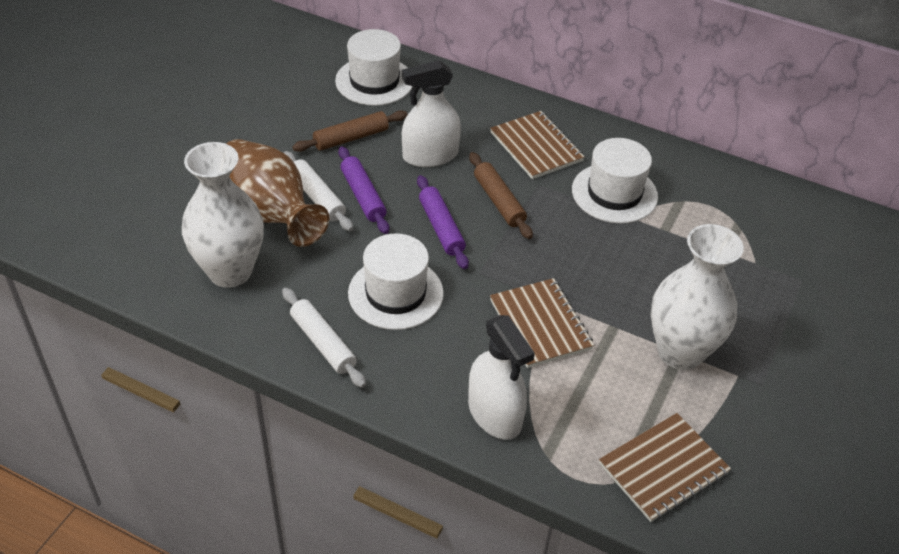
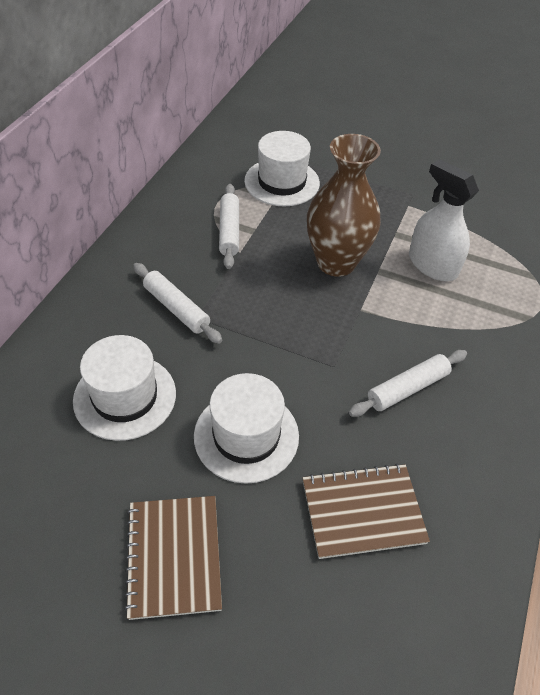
brown notebook: [490,111,585,179] [490,278,594,368] [599,413,731,522] = 3 -> [124,496,222,620] [303,463,430,559] = 2
brown rolling pin: [292,110,407,152] [469,152,533,239] = 2 -> none = 0
purple rolling pin: [338,146,389,234] [417,175,469,269] = 2 -> none = 0
white rolling pin: [282,288,366,388] [284,151,353,231] = 2 -> [133,263,222,344] [219,184,239,269] [349,350,467,417] = 3
white spray bottle: [402,60,461,167] [468,315,535,439] = 2 -> [409,159,479,281] = 1
white vase: [182,142,264,288] [651,224,744,370] = 2 -> none = 0

